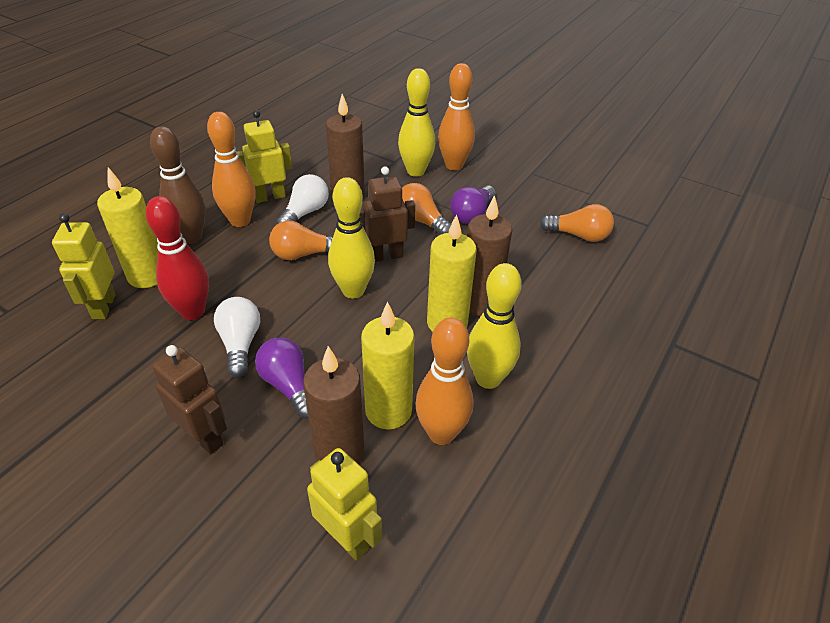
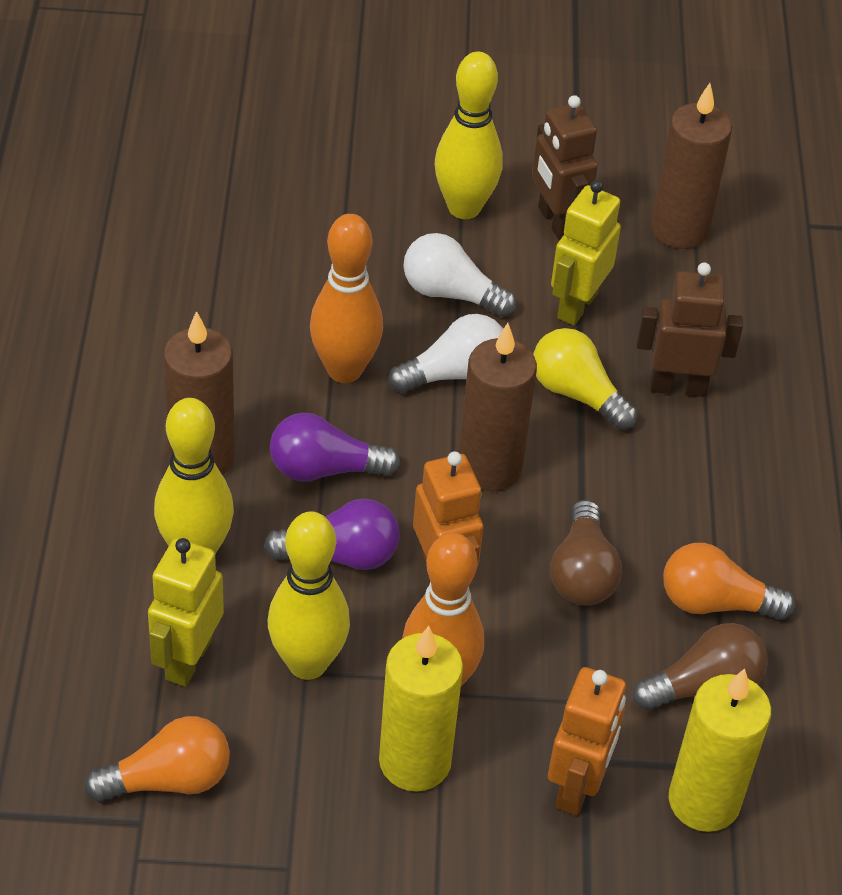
brown bowling pin: [150,126,206,244] = 1 -> none = 0
brown light bulb: none = 0 -> [550,500,622,606] [633,623,768,710] = 2
orange bowling pin: [207,112,256,227] [415,317,473,445] [438,63,475,170] = 3 -> [310,214,383,383] [402,533,484,686] = 2
orange light bulb: [269,221,333,260] [402,183,451,235] [540,204,614,242] = 3 -> [84,716,230,802] [663,543,795,620] = 2
orange robot: none = 0 -> [413,451,484,579] [548,667,626,815] = 2
red bowling pin: [146,196,209,320] = 1 -> none = 0
yellow candle: [97,167,158,288] [361,302,415,430] [427,214,477,332] = 3 -> [379,626,463,792] [669,668,771,832] = 2
yellow light bulb: none = 0 -> [533,328,638,430] = 1
yellow robot: [52,213,116,319] [238,110,293,203] [307,448,382,561] = 3 -> [148,538,224,687] [551,180,621,325] = 2

